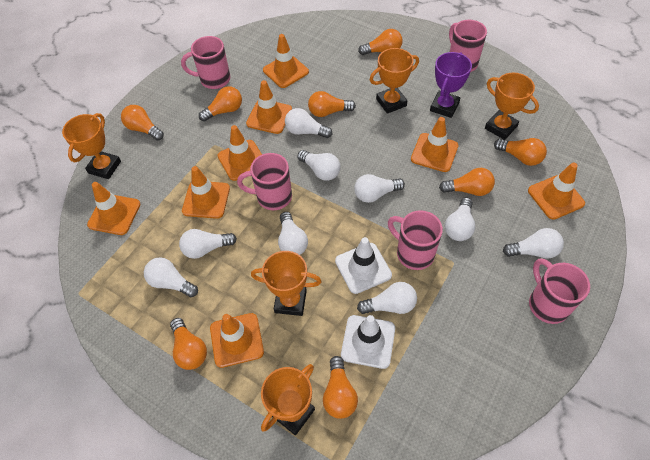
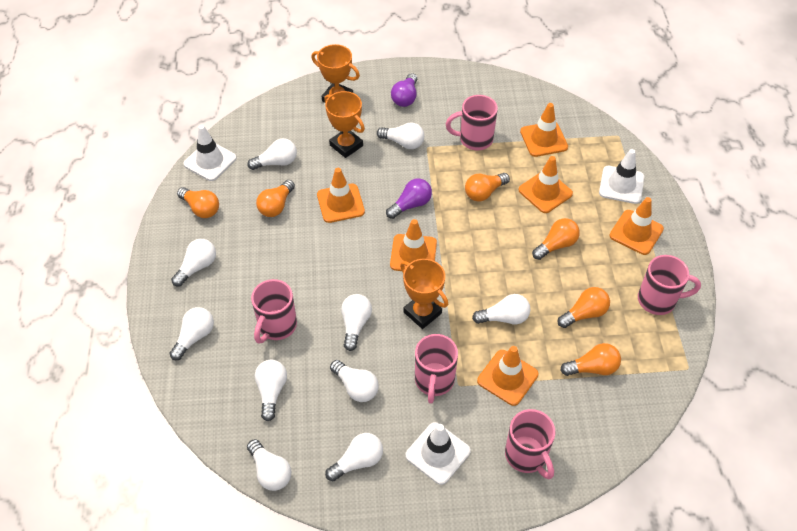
orange light bulb: [121,105,164,140] [170,318,207,370] [199,86,242,122] [308,91,356,117] [323,356,358,419] [358,29,403,55] [439,168,495,196] [494,138,547,166] = 8 -> [177,187,219,218] [256,180,295,217] [465,173,510,201] [532,218,580,260] [558,287,610,328] [560,343,621,376] = 6
orange traffic cone: [87,182,141,235] [182,166,230,219] [210,313,264,368] [217,125,262,181] [246,80,292,134] [263,34,309,88] [411,117,458,172] [528,163,585,220] = 8 -> [317,168,365,223] [390,219,437,271] [477,346,539,406] [518,156,573,213] [520,103,568,157] [609,197,664,255] = 6
orange trophy: [62,113,121,179] [251,251,322,316] [261,364,315,435] [370,48,419,114] [485,72,539,140] = 5 -> [311,44,360,103] [324,91,365,158] [400,259,448,329] = 3
purple light bulb: none = 0 -> [386,178,432,219] [391,73,417,107] = 2
purple trophy: [430,52,472,118] = 1 -> none = 0
white light bulb: [144,257,198,297] [179,229,237,259] [278,212,308,255] [285,108,332,138] [297,150,340,181] [354,174,405,203] [357,282,417,314] [445,198,475,241] [503,228,564,259] = 9 -> [169,307,214,360] [171,239,216,286] [247,138,297,170] [247,439,291,491] [255,360,287,421] [325,433,383,481] [330,360,379,402] [341,294,372,351] [377,122,424,149] [472,294,530,324] = 10
white traffic cone: [335,237,392,294] [341,315,395,369] = 2 -> [183,125,237,181] [405,422,471,485] [599,149,644,204] = 3

